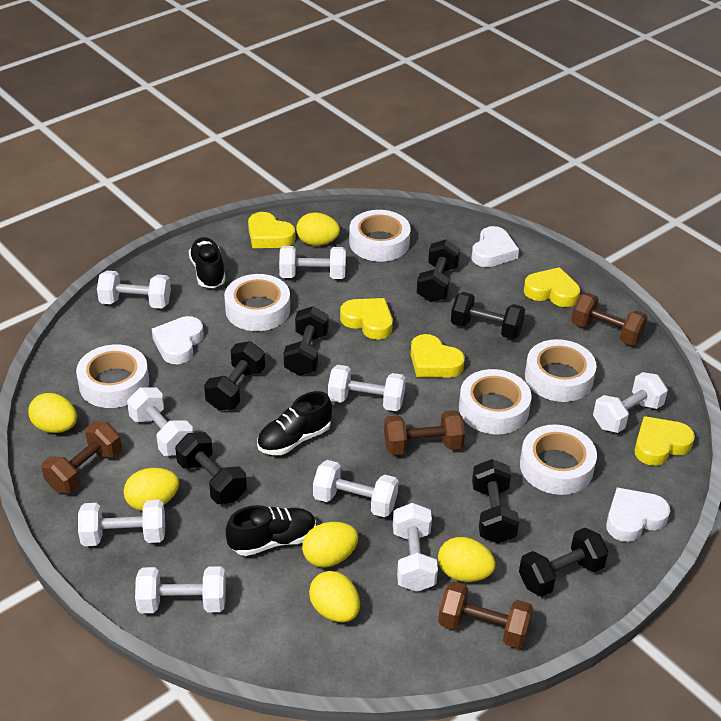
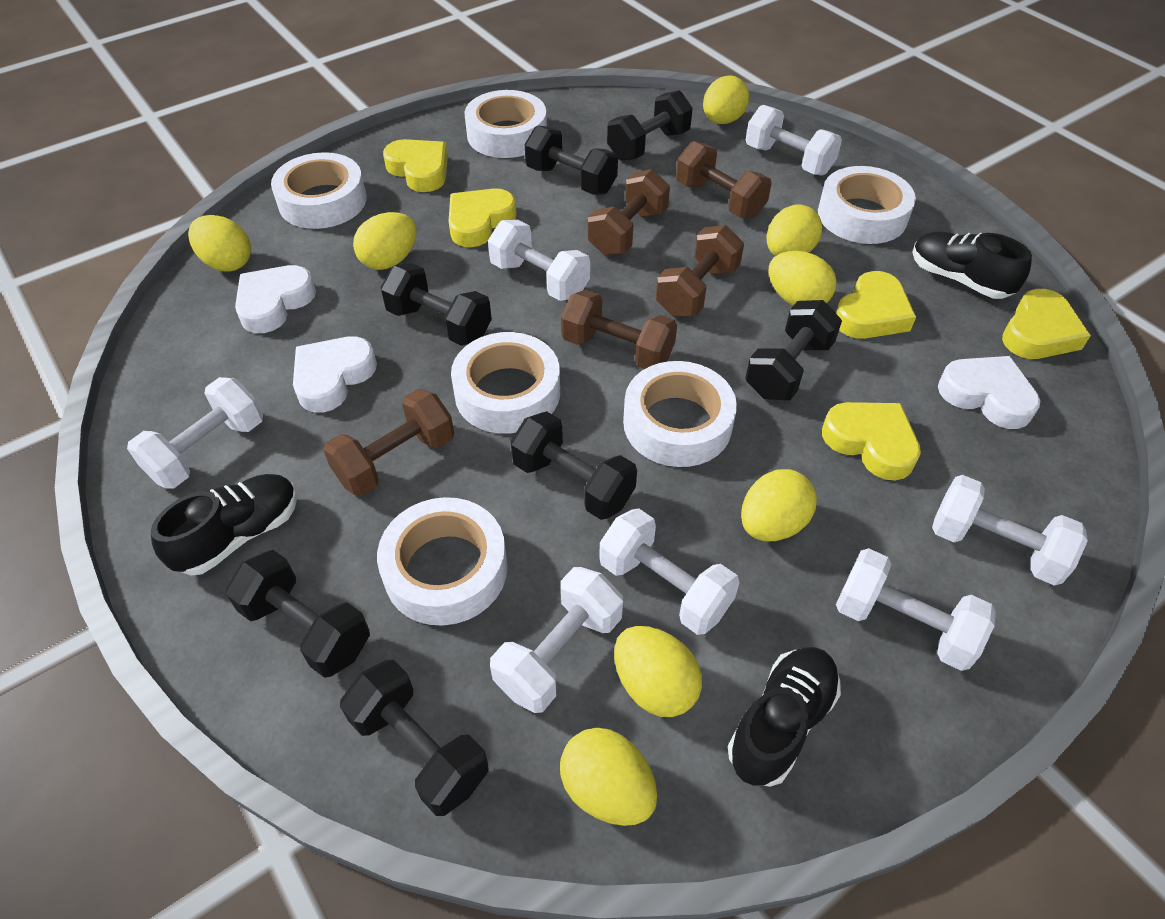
brown dumbbell: [42,422,122,493] [384,410,465,455] [438,581,533,649] [571,293,648,345] = 4 -> [323,389,454,496] [561,290,677,369] [588,169,670,256] [656,225,744,317] [676,141,772,218] = 5
white dumbbell: [78,500,165,546] [97,271,171,308] [127,387,193,456] [135,566,226,613] [279,246,346,279] [313,460,399,517] [328,365,406,411] [393,503,438,592] [593,372,668,433] = 9 -> [127,377,263,488] [488,220,590,301] [490,567,623,713] [599,509,739,635] [746,105,842,175] [836,548,996,671] [932,475,1088,586] = 7
yellow egg: [28,393,77,433] [124,468,179,511] [296,212,340,246] [302,522,358,568] [309,571,360,622] [438,537,496,582] = 6 -> [188,215,251,271] [353,212,417,270] [560,728,657,826] [614,626,702,717] [703,75,749,124] [741,469,817,541] [766,204,822,256] [768,251,837,306] = 8

